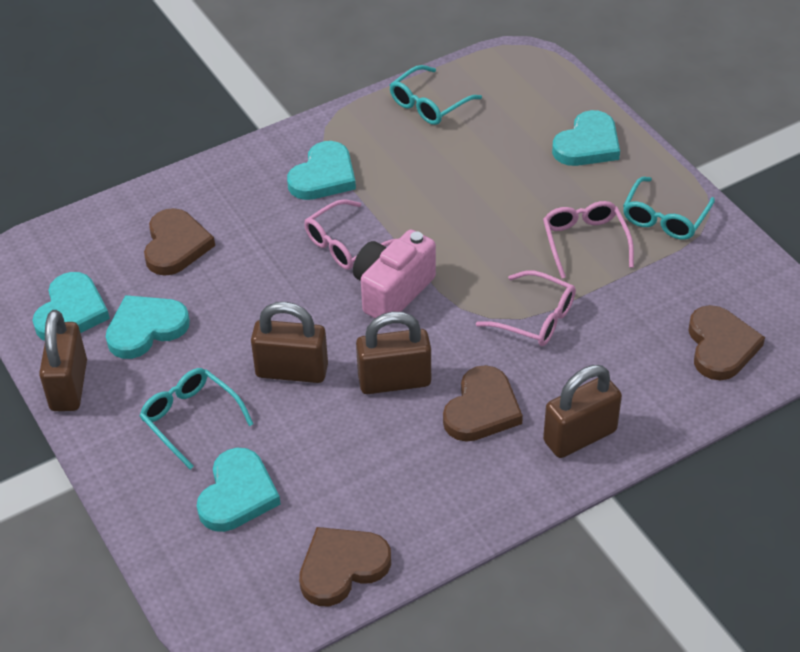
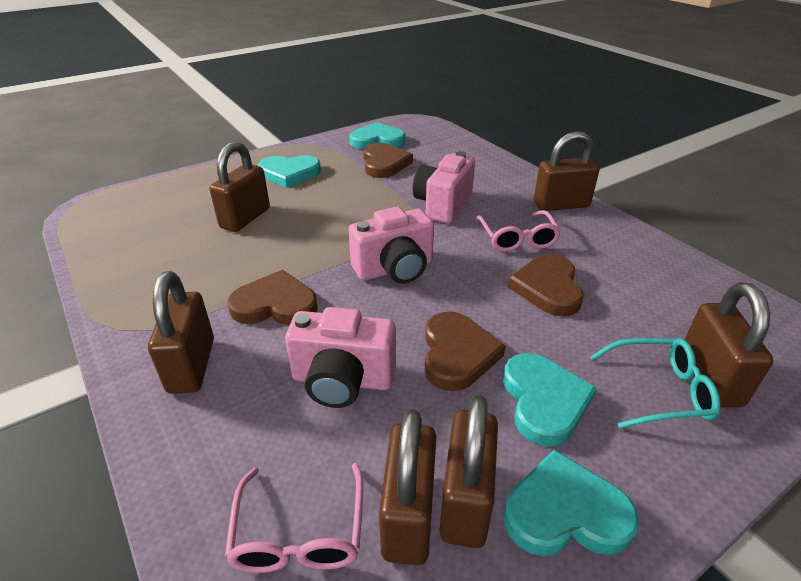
brown padlock: [39,310,87,411] [251,302,328,383] [356,312,431,394] [543,365,622,458] = 4 -> [148,271,214,394] [209,142,270,232] [379,409,436,565] [440,395,498,548] [534,131,600,211] [684,282,773,407] = 6
pink camera: [353,230,436,318] = 1 -> [285,307,396,408] [348,207,434,284] [413,151,475,224] = 3
pink glasses: [304,199,395,270] [476,270,576,346] [543,201,634,279] = 3 -> [225,463,363,573] [476,210,561,252] = 2
turquoise glasses: [140,368,253,469] [390,65,482,125] [623,177,715,240] = 3 -> [590,338,720,429] = 1
turquoise heart: [32,272,110,341] [106,295,190,359] [197,448,281,532] [287,141,356,200] [552,110,620,166] = 5 -> [258,155,321,188] [349,122,405,149] [503,353,597,447] [504,450,639,556] = 4

